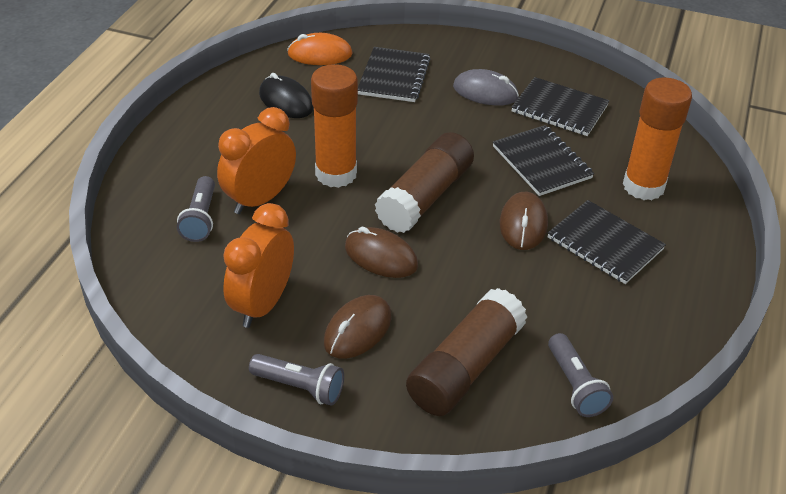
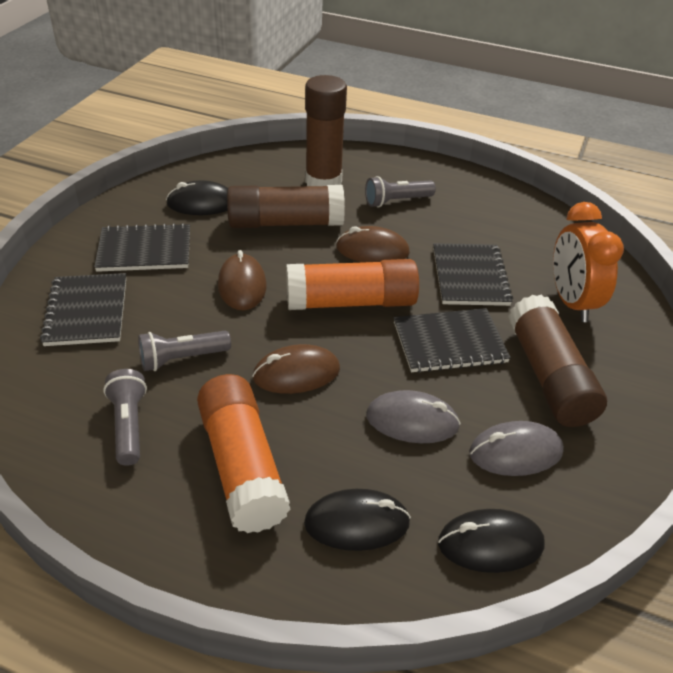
black mouse: [259,73,314,118] = 1 -> [166,180,228,215] [304,489,411,551] [438,509,545,573] = 3
brown glue stick: [375,132,474,233] [406,288,527,416] = 2 -> [227,185,345,228] [305,75,347,186] [508,295,607,427] = 3
grey mouse: [453,69,519,106] = 1 -> [366,390,461,443] [469,421,564,476] = 2
orange clock: [217,107,296,214] [223,203,294,328] = 2 -> [553,202,624,322] = 1
orange mouse: [287,33,353,65] = 1 -> none = 0

